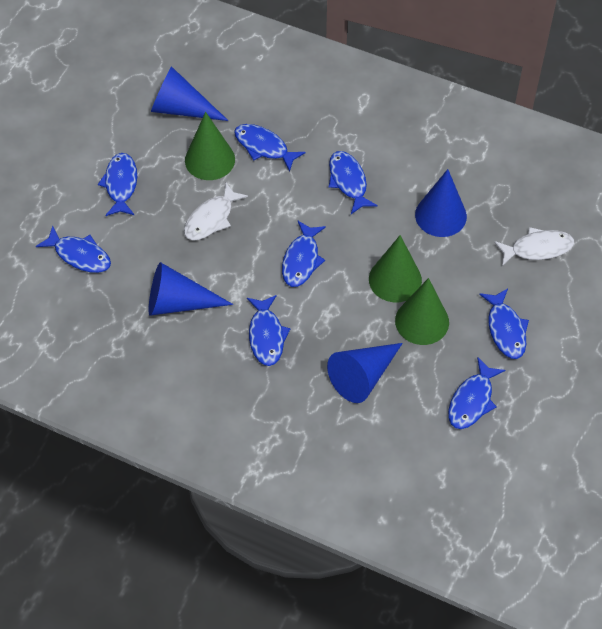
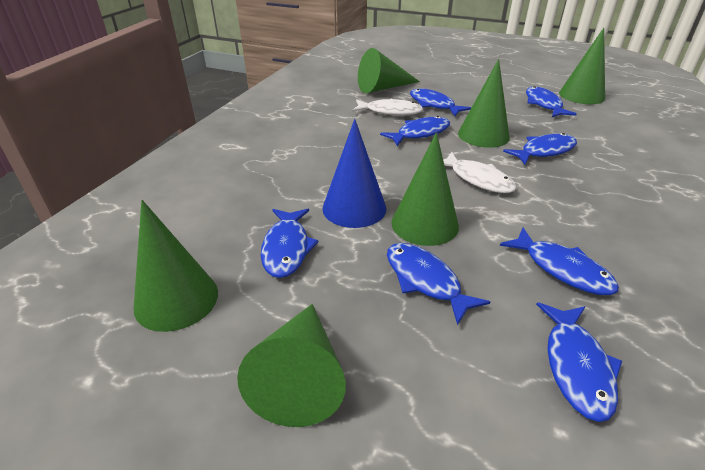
blue cone: [149,262,233,316] [151,66,229,121] [327,343,403,403] [415,169,467,237] = 4 -> [322,119,386,228] = 1
green cone: [185,112,235,180] [369,235,422,302] [395,278,449,345] = 3 -> [133,200,218,332] [237,304,346,427] [358,48,420,93] [391,132,459,246] [458,59,510,148] [559,28,605,104] = 6

